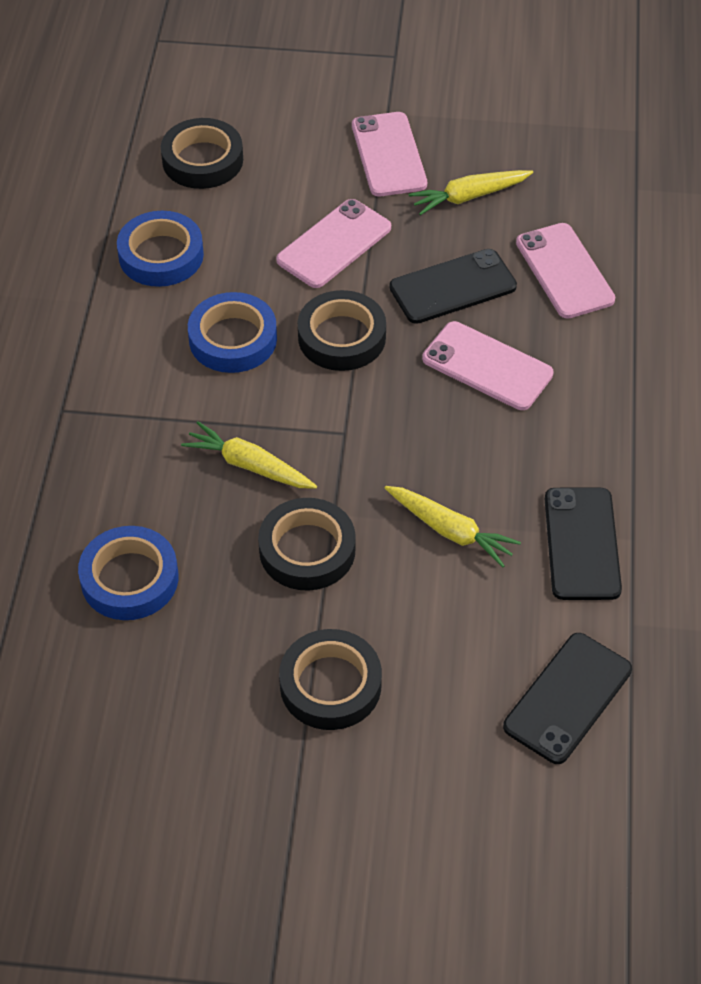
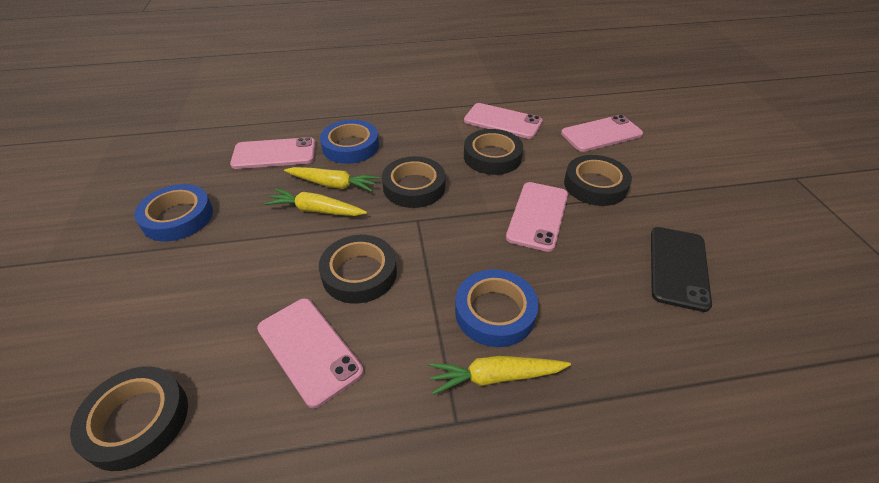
black phone: [389,249,517,324] [503,633,632,764] [545,488,622,600] = 3 -> [651,227,712,312] = 1
black tape: [161,118,243,189] [258,498,356,591] [279,629,382,730] [298,290,386,371] = 4 -> [70,366,188,471] [319,235,397,304] [382,156,445,208] [464,129,523,175] [564,155,632,206] = 5
pink phone: [276,199,391,288] [352,112,427,196] [422,321,554,410] [516,223,615,319] = 4 -> [230,137,316,169] [257,298,364,408] [464,103,543,139] [506,182,568,252] [561,115,643,152] = 5

